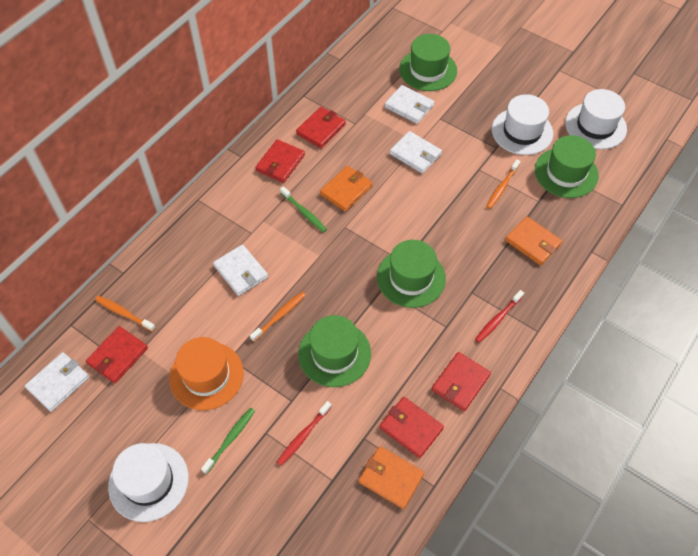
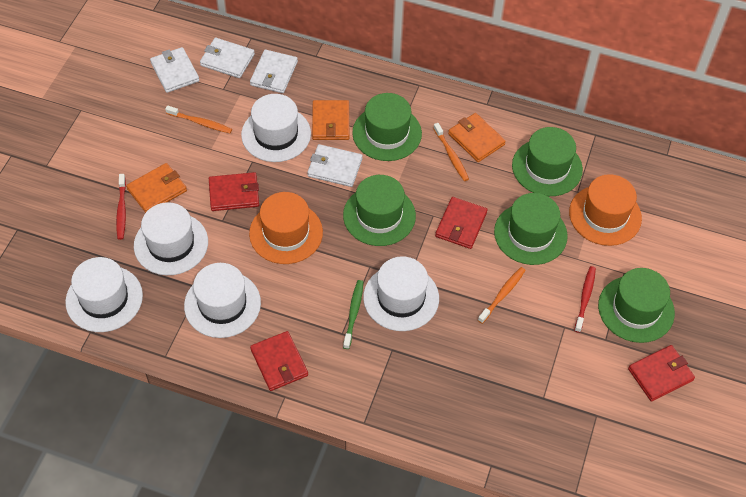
green hat: [298,315,371,387] [377,240,446,308] [399,34,457,91] [535,135,599,198] = 4 -> [343,175,416,246] [352,93,422,161] [494,193,568,265] [512,127,583,196] [598,268,675,343] = 5
green toothbrush: [201,408,255,474] [280,186,327,233] = 2 -> [343,280,363,349] = 1
orange hat: [169,337,244,410] = 1 -> [249,192,323,264] [569,174,642,246] = 2
red wallet: [86,326,148,383] [255,139,305,183] [296,107,346,149] [380,397,444,458] [432,352,491,411] = 5 -> [209,172,259,211] [250,331,308,391] [435,197,488,249] [628,345,695,402] = 4
white hat: [108,443,189,522] [492,94,553,155] [565,89,627,149] = 3 -> [65,257,143,332] [134,202,208,275] [184,263,261,338] [241,94,311,162] [363,256,439,331] = 5

